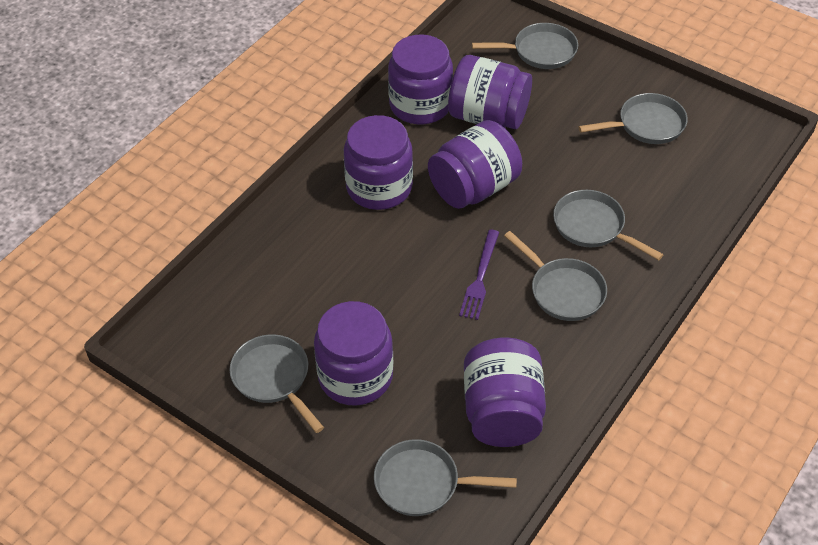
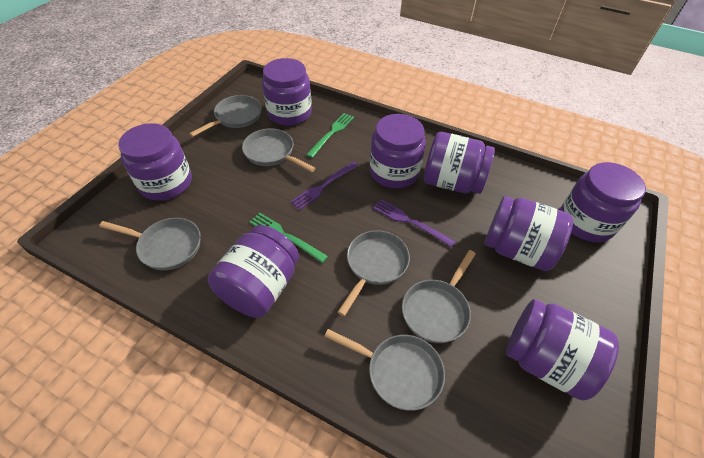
green fork: none = 0 -> [250,212,328,263] [306,113,354,158] = 2
purple fork: [459,230,499,320] = 1 -> [290,162,358,210] [373,199,456,247] = 2
purple jar: [314,301,393,406] [344,115,413,210] [388,34,453,124] [428,120,522,209] [448,55,532,129] [464,338,546,447] = 6 -> [118,123,192,201] [208,225,299,318] [262,58,312,126] [369,114,426,188] [424,132,495,194] [485,196,573,271] [506,299,619,401] [560,162,646,242] = 8

